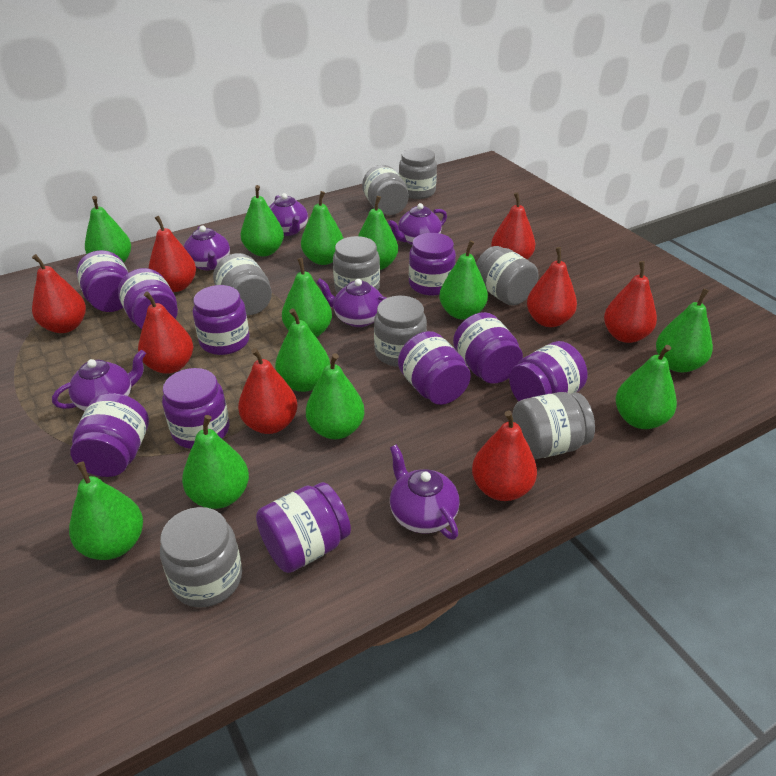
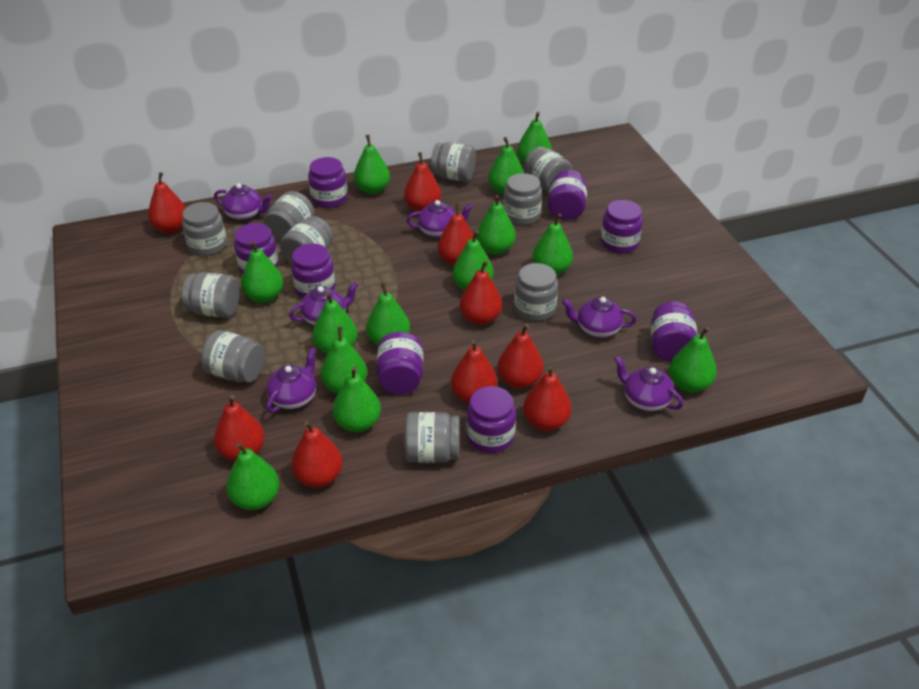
green pear: [69,461,143,560] [85,196,131,263] [182,415,249,509] [241,185,284,256] [275,308,330,392] [282,258,332,337] [301,191,344,265] [306,353,365,439] [358,196,398,270] [439,240,488,320] [615,345,677,429] [656,288,713,372] = 12 -> [226,442,279,510] [241,241,283,303] [313,292,357,354] [321,326,367,394] [333,367,381,432] [354,135,390,194] [366,282,410,345] [452,230,494,291] [476,195,516,255] [488,137,524,195] [517,112,552,164] [532,213,573,275] [669,327,717,392] = 13
grey jar: [160,507,242,607] [213,253,272,315] [333,236,380,293] [362,165,409,215] [374,296,427,367] [399,148,437,199] [476,246,538,306] [512,392,595,459] = 8 -> [182,202,227,256] [182,272,239,318] [201,330,265,383] [264,191,315,241] [280,216,333,264] [405,412,459,463] [431,142,476,182] [503,173,542,225] [514,263,558,321] [524,147,573,192] = 10
purple jar: [70,393,149,477] [76,250,129,312] [118,268,178,329] [162,368,230,449] [193,285,250,355] [256,482,351,573] [398,331,471,405] [409,233,456,296] [453,312,523,384] [509,341,587,401] = 10 -> [234,223,279,274] [291,243,335,298] [308,157,348,208] [377,332,423,394] [466,386,516,453] [548,170,587,220] [601,200,643,254] [651,301,697,361] = 8
red pear: [32,254,86,333] [138,292,193,374] [149,216,196,292] [238,348,297,434] [472,410,537,501] [491,192,535,260] [527,247,577,327] [604,261,657,343] = 8 -> [148,172,186,233] [214,395,265,461] [291,421,343,488] [404,152,441,211] [438,203,473,266] [451,340,498,404] [460,261,502,325] [498,324,544,389] [523,365,572,431] = 9

